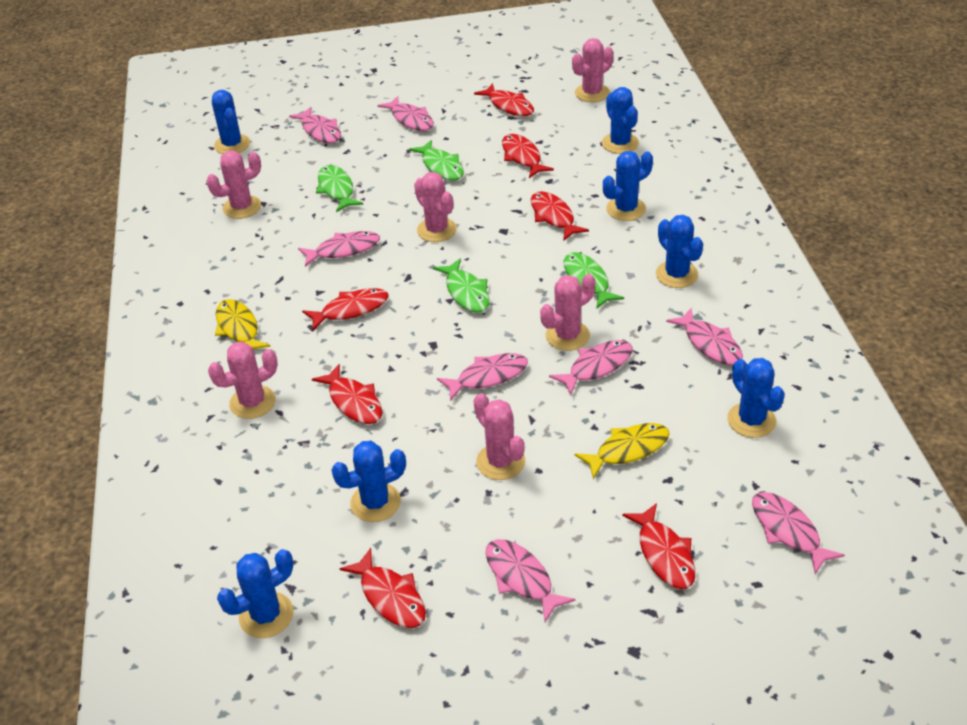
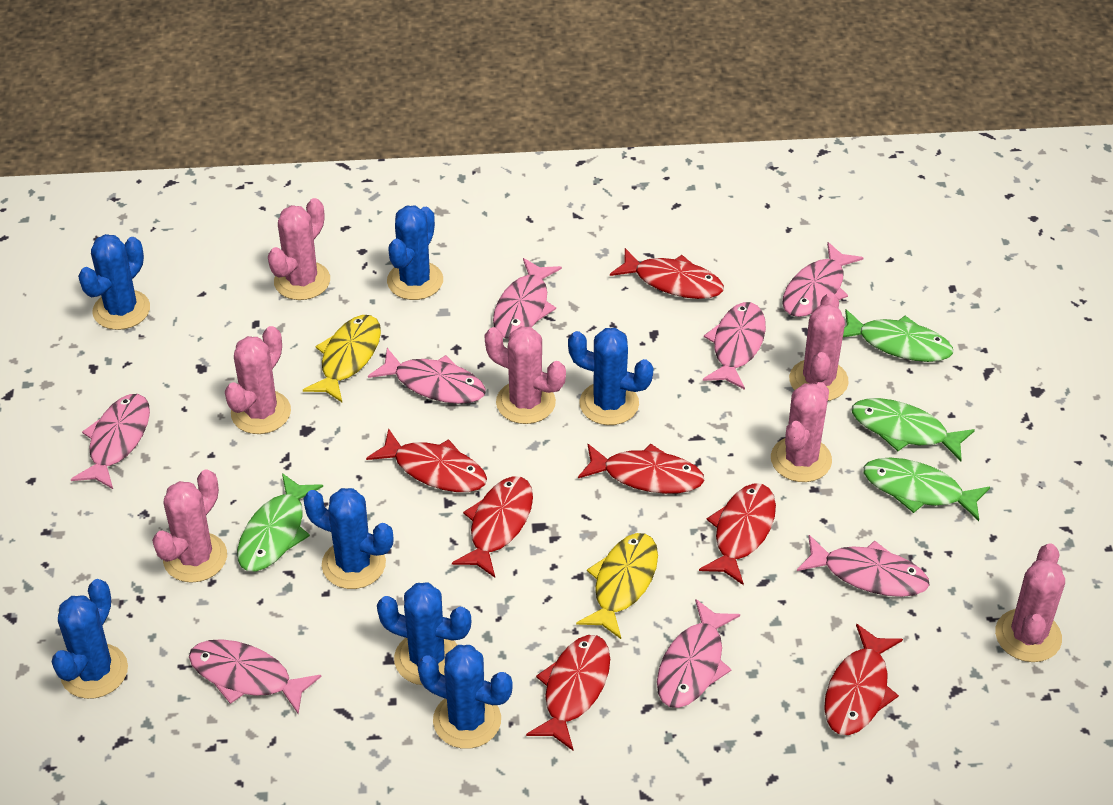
pink cactus: [206,151,261,219] [208,342,278,419] [414,172,457,242] [474,393,525,480] [540,274,595,351] [572,38,614,102] = 6 -> [152,469,227,583] [225,326,291,434] [268,198,330,300] [484,326,566,424] [771,382,832,482] [789,293,849,401] [995,543,1065,662] = 7

